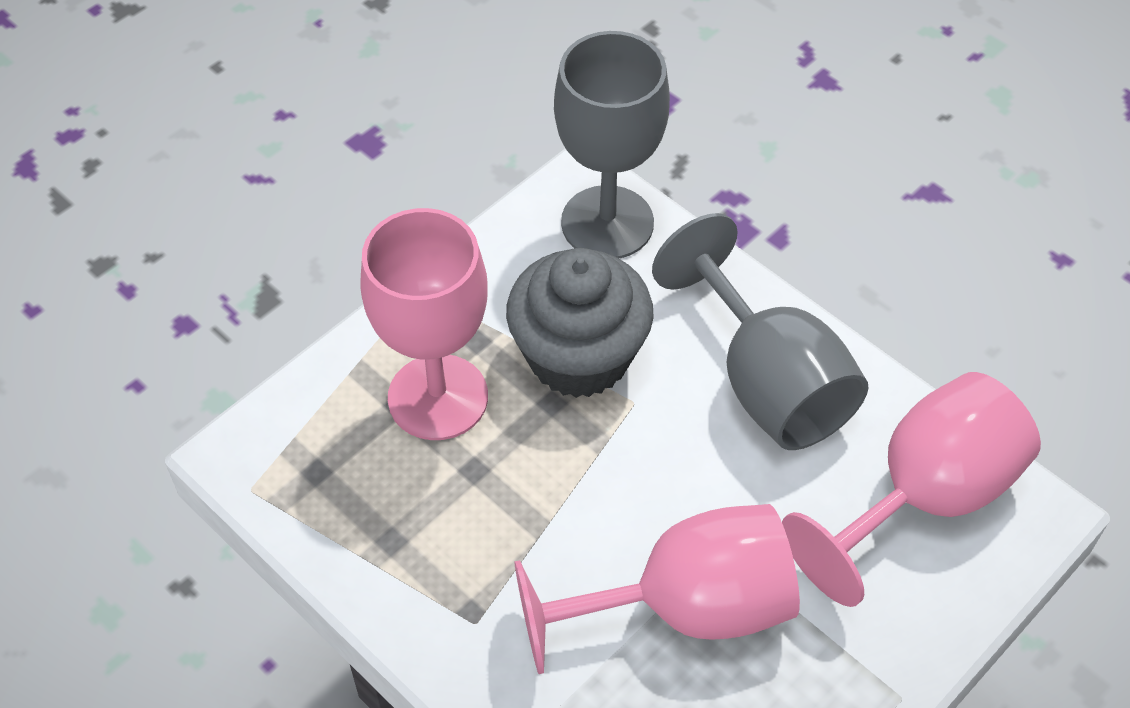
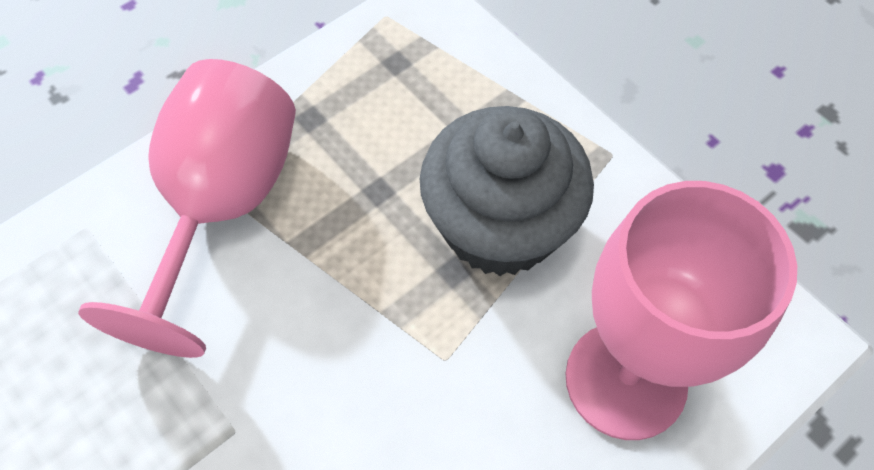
grey goblet: [554,31,670,259] [652,213,868,450] = 2 -> none = 0
pink goblet: [360,208,488,440] [514,504,800,674] [782,372,1041,607] = 3 -> [78,59,296,358] [565,181,797,440] = 2

